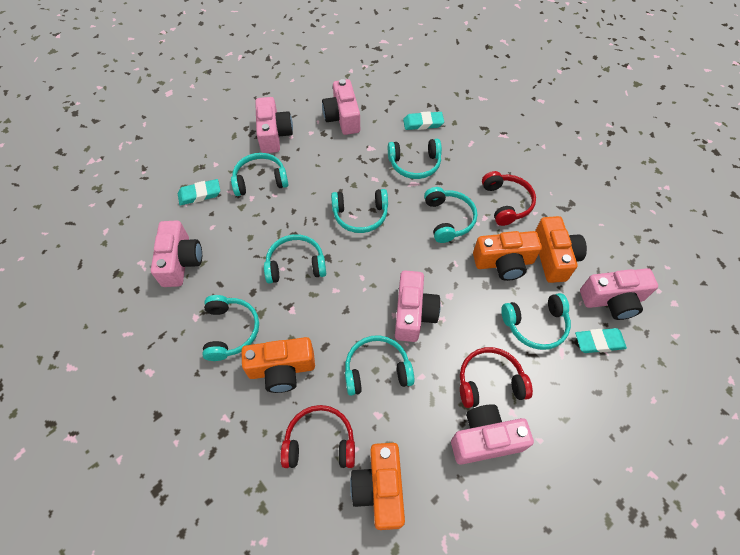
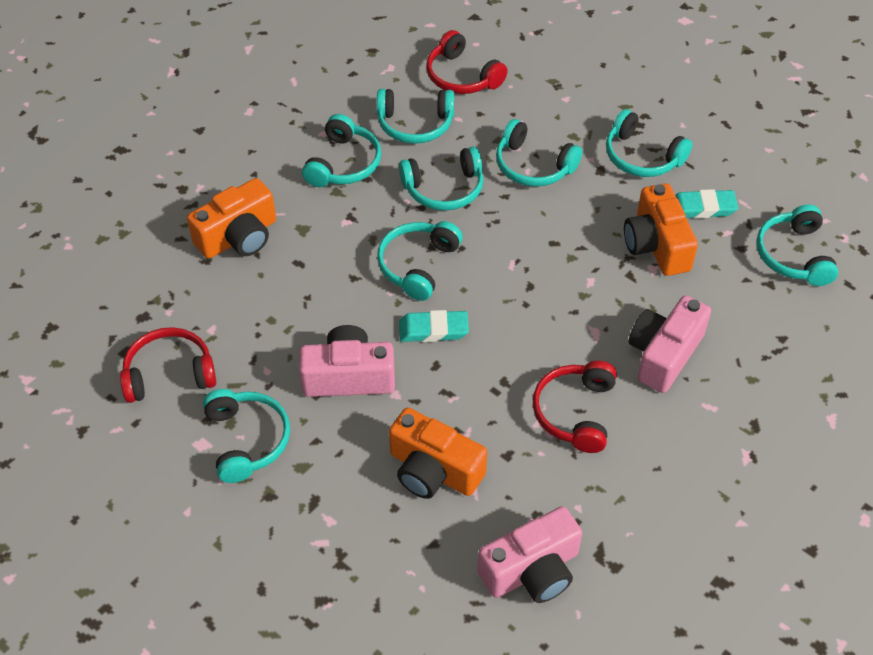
orange camera: [242,337,315,393] [350,443,405,530] [473,231,542,281] [535,216,587,283] = 4 -> [187,178,276,259] [389,408,487,499] [624,183,698,276] = 3
pink camera: [151,221,202,287] [255,97,293,153] [322,79,360,135] [395,270,441,342] [451,404,534,465] [580,268,658,320] = 6 -> [299,325,395,397] [478,506,582,603] [629,295,711,393] = 3
turquoise eraser: [178,179,220,205] [403,111,444,130] [575,328,627,353] = 3 -> [399,310,469,342] [675,189,738,219] = 2

